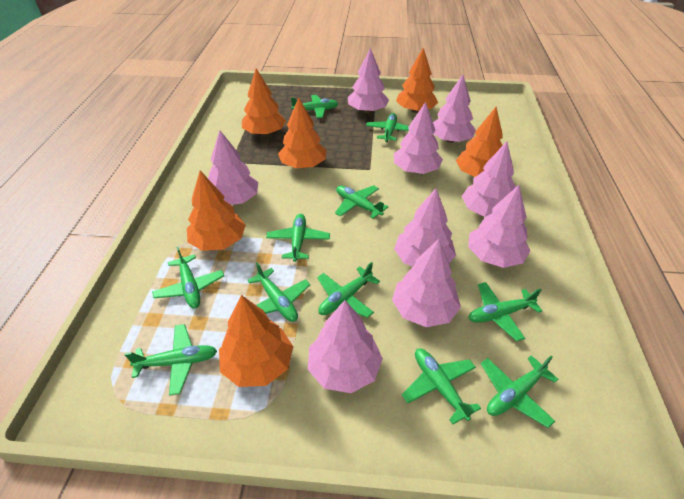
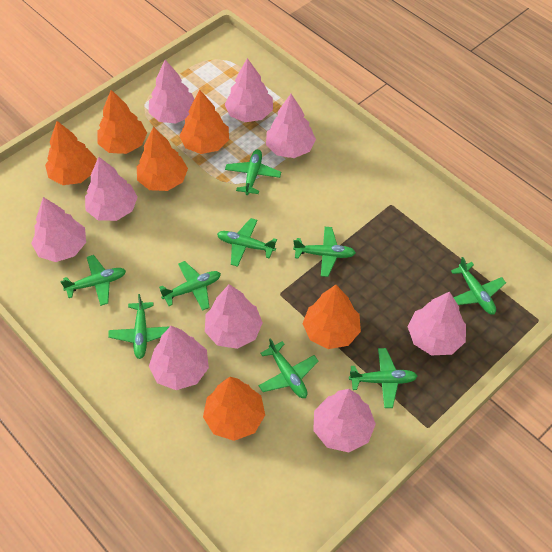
green plane: [125,324,217,396] [152,247,224,308] [247,262,310,322] [266,214,330,262] [291,95,339,118] [317,262,380,318] [335,185,388,219] [366,113,409,142] [402,348,481,425] [469,282,542,341] [481,355,558,428] = 11 -> [60,255,126,306] [108,294,170,359] [159,261,221,311] [217,218,277,267] [225,149,281,195] [258,338,319,398] [293,227,356,277] [349,348,417,408] [451,257,506,315] = 9

